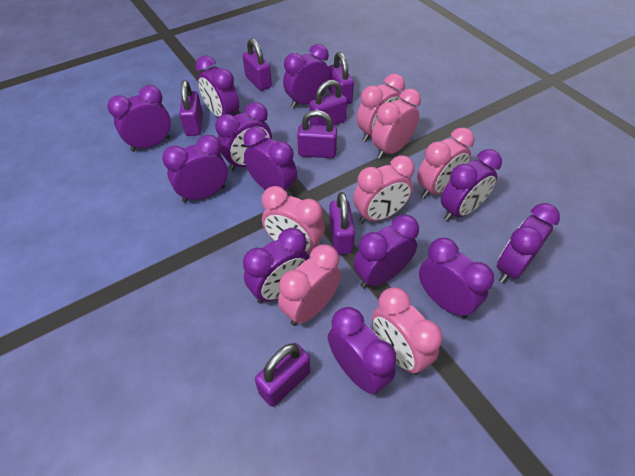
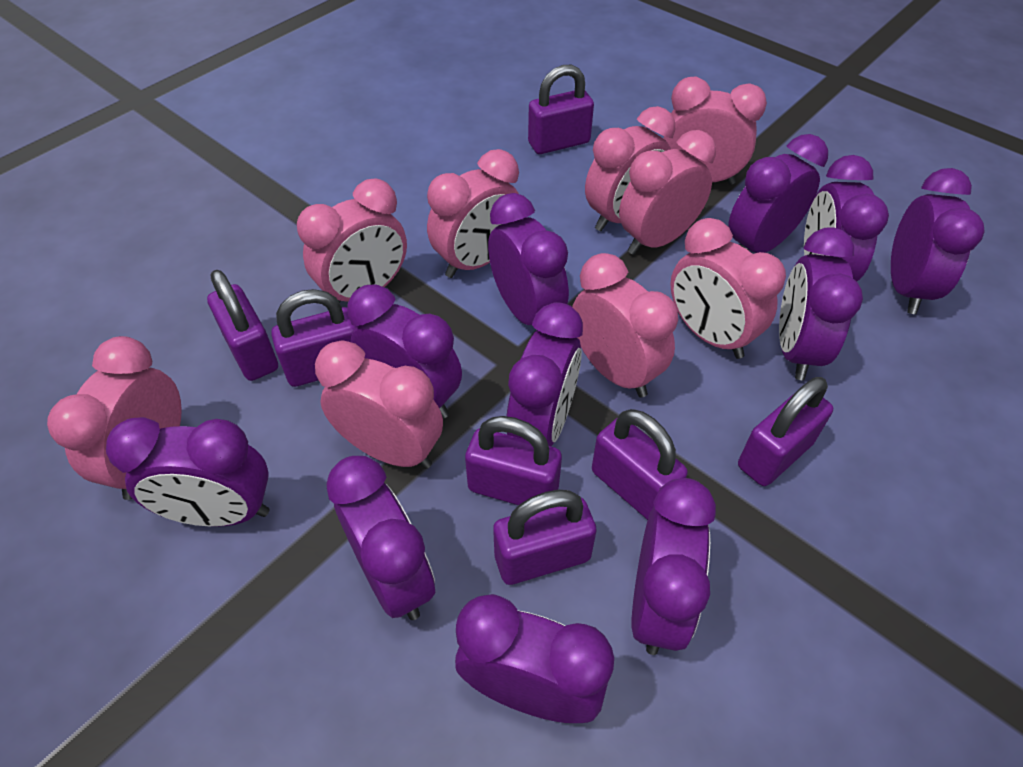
pink clock: [262,186,325,253] [278,244,341,326] [353,155,415,224] [357,74,405,142] [372,88,421,159] [372,287,442,375] [417,127,474,199] = 7 -> [47,336,182,500] [297,179,407,303] [315,340,443,469] [427,149,519,278] [572,253,678,397] [585,106,675,231] [619,130,716,255] [664,77,767,185] [670,218,786,359] = 9
purple clock: [107,85,171,152] [162,135,228,202] [195,56,239,117] [215,102,272,171] [243,127,297,196] [243,228,309,304] [283,44,330,108] [328,307,397,394] [354,214,419,289] [419,238,494,318] [441,149,502,221] [497,203,560,283] = 12 -> [106,417,270,527] [326,456,435,620] [347,284,462,419] [455,594,614,723] [488,193,569,325] [507,302,583,446] [631,478,716,655] [728,134,828,253] [779,228,863,380] [804,155,889,281] [891,168,985,314] = 11

